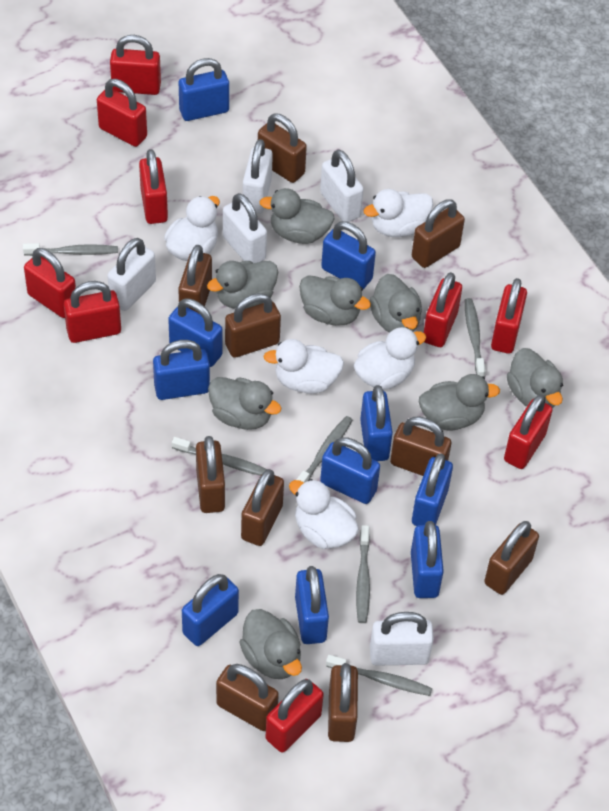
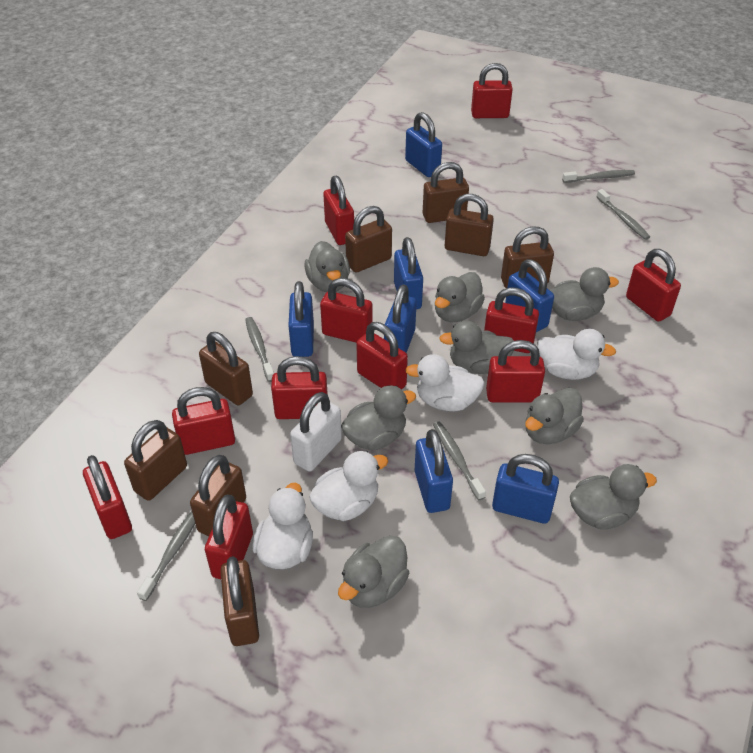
blue padlock: [153,340,210,400] [168,298,223,367] [179,58,229,121] [182,574,239,646] [295,566,329,644] [320,437,380,504] [321,221,376,289] [360,385,393,461] [411,521,444,598] [412,453,453,526] = 10 -> [288,281,314,357] [384,284,417,353] [394,237,423,309] [405,112,442,177] [414,429,453,513] [492,454,559,524] [505,259,554,332] = 7
brown padlock: [178,245,212,313] [196,436,225,513] [216,664,279,731] [225,293,281,358] [241,469,284,546] [258,114,307,183] [328,663,358,742] [390,417,451,476] [412,199,465,268] [484,521,539,595] = 10 -> [124,420,187,501] [190,455,246,536] [199,332,253,405] [220,556,259,646] [345,206,392,273] [423,162,469,223] [445,194,494,256] [501,226,554,289] = 8
grey toothbrush: [23,243,118,256] [172,437,267,476] [296,416,353,483] [326,655,433,696] [356,525,370,623] [465,298,486,378] = 6 -> [137,511,195,601] [245,317,274,382] [433,422,486,500] [562,170,635,183] [596,189,650,240] = 5
red padlock: [24,248,76,318] [64,281,121,343] [97,79,147,147] [110,35,161,95] [139,149,168,224] [266,679,324,753] [424,272,462,347] [491,278,527,354] [504,395,553,469] = 9 -> [83,455,132,539] [172,387,235,455] [205,495,253,579] [271,356,328,419] [320,278,372,343] [323,176,354,245] [356,322,408,390] [471,63,513,118] [484,288,539,353] [486,340,545,403] [626,249,681,321] = 11
white duck: [164,196,220,261] [263,339,344,394] [289,479,359,549] [354,327,426,390] [364,189,433,237] = 5 -> [252,483,313,569] [309,451,388,521] [405,354,485,411] [537,329,616,380] = 4
white padlock: [107,238,156,311] [223,193,267,263] [243,139,273,214] [320,149,364,222] [370,612,434,666] = 5 -> [290,392,342,472] = 1

